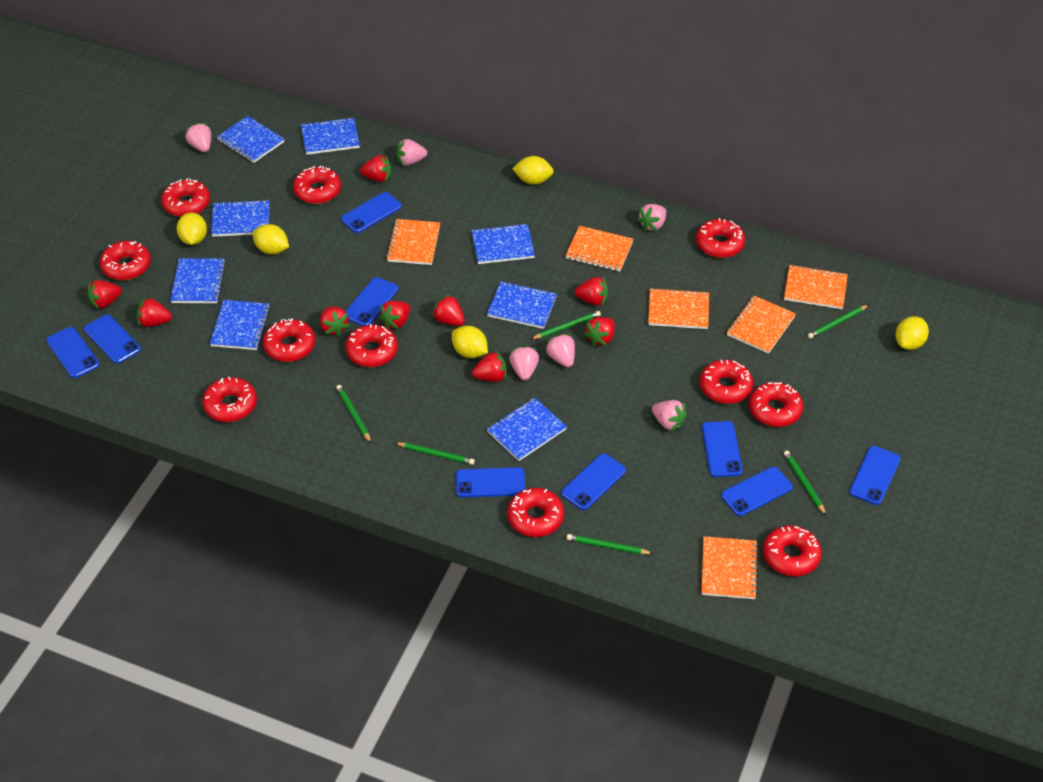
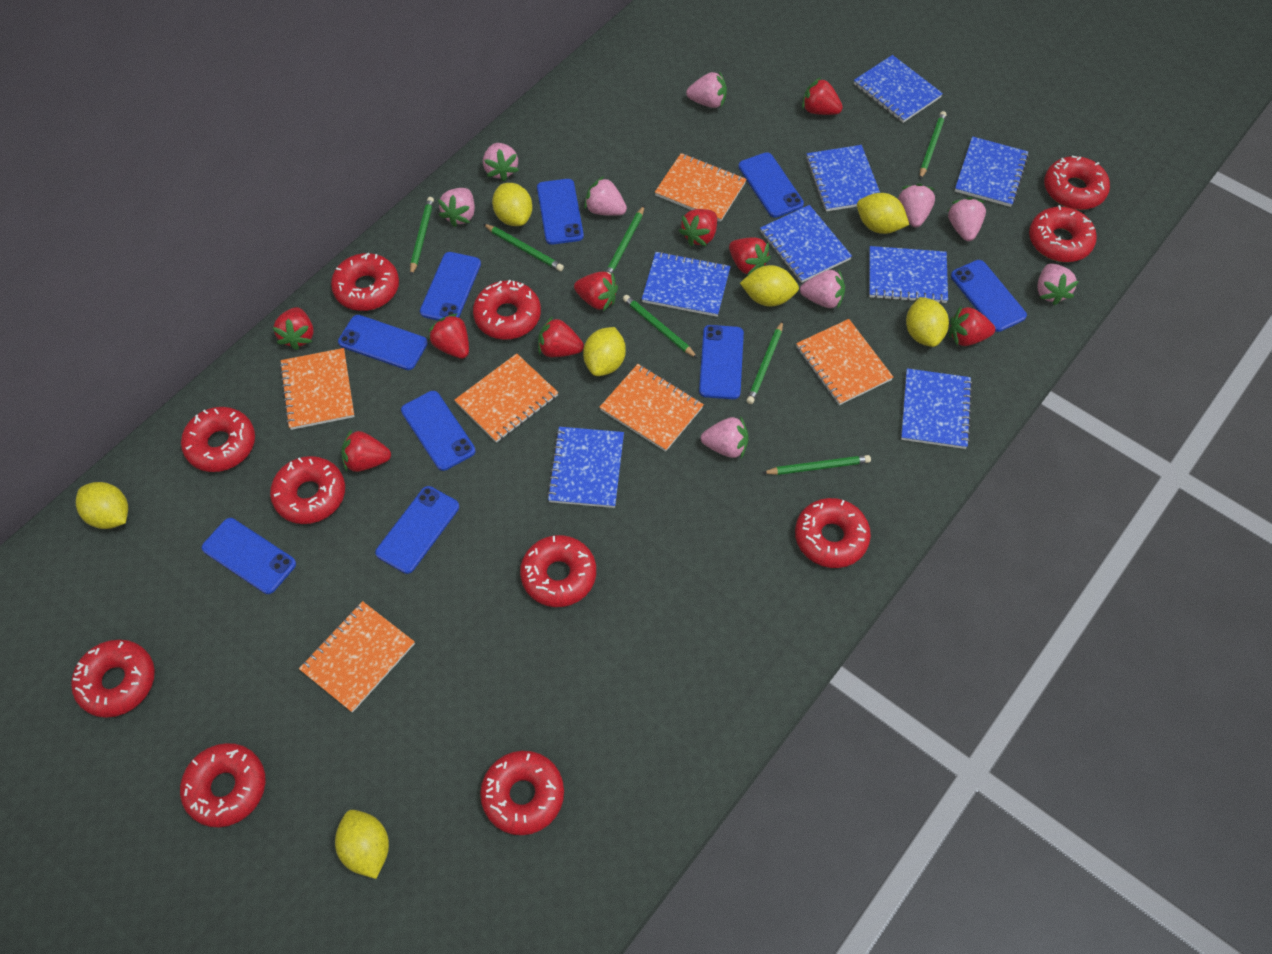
green pencil: [336,385,371,443] [395,442,475,465] [531,311,601,339] [567,534,653,554] [784,450,826,515] [808,305,868,339] = 6 -> [410,197,434,275] [483,224,564,271] [606,205,645,275] [623,295,697,358] [747,321,783,404] [762,455,871,475] [920,111,947,179] = 7
pink strawberry: [185,123,211,152] [396,139,427,166] [509,346,539,380] [545,334,575,367] [637,204,666,231] [652,400,687,431] = 6 -> [438,188,475,227] [483,143,519,181] [584,176,627,216] [686,71,727,108] [701,416,749,458] [800,269,845,309] [898,183,935,227] [948,197,986,241] [1037,263,1079,305] = 9
yellow lemon: [177,212,207,245] [253,224,289,254] [452,326,488,358] [512,156,554,185] [896,316,929,350] = 5 -> [76,482,128,529] [335,810,389,879] [492,183,532,226] [583,327,626,376] [740,265,799,306] [857,193,909,234] [906,297,949,347] = 7

